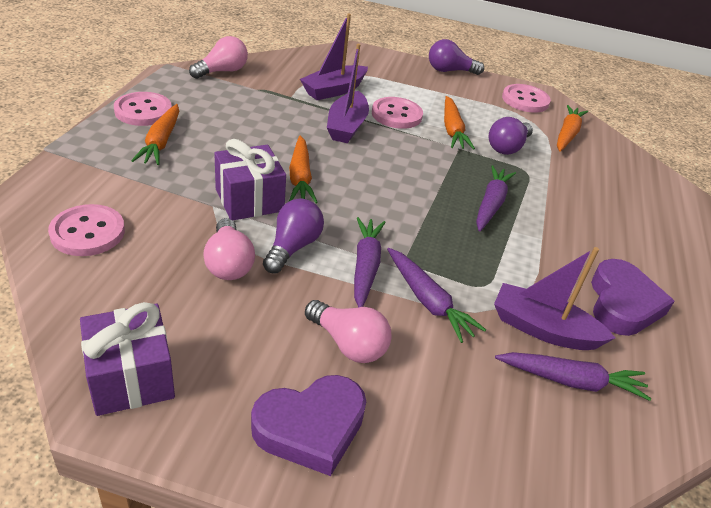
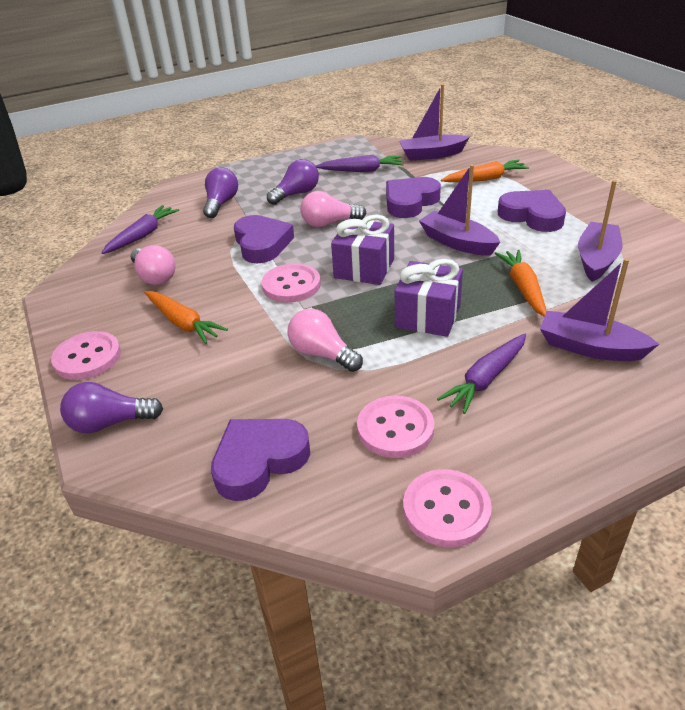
orange carrot: [131,104,179,165] [289,136,318,203] [444,96,475,150] [557,105,588,152] = 4 -> [144,291,228,344] [441,160,529,182] [495,250,546,317] = 3
purple boat: [300,13,368,100] [327,44,369,143] [494,247,615,350] = 3 -> [399,84,469,161] [419,165,500,256] [540,258,659,361] [578,180,623,282] = 4
purple carrot: [354,217,386,307] [387,248,486,343] [476,165,516,232] [495,352,651,401] = 4 -> [101,205,179,254] [316,155,404,172] [437,334,526,414] = 3
purple heart: [251,375,366,476] [591,259,675,336] = 2 -> [211,419,310,501] [234,215,294,263] [386,177,441,218] [498,190,566,232] = 4

